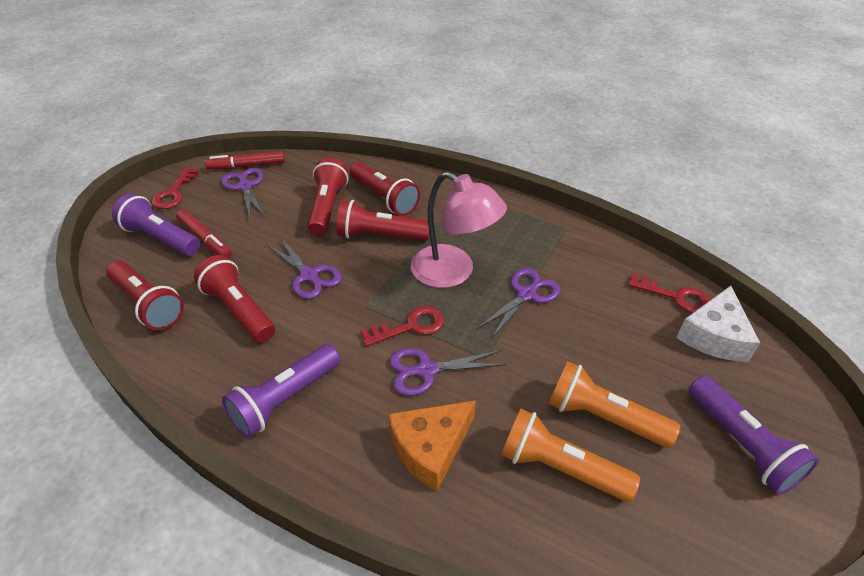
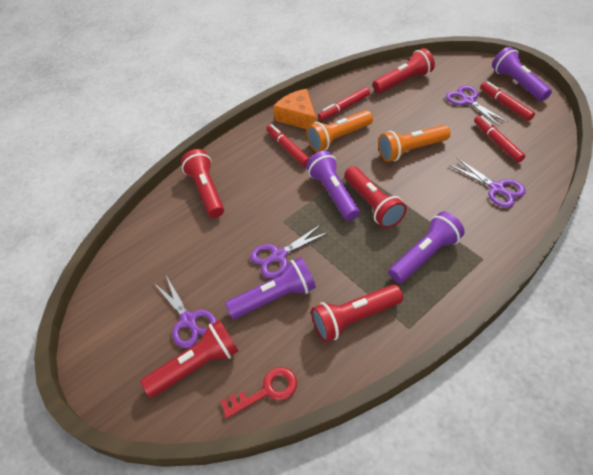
pink lamp: [411,171,507,288] = 1 -> none = 0
purple flashlight: [112,194,200,256] [222,344,340,438] [688,376,819,495] = 3 -> [225,257,316,319] [306,151,360,221] [389,211,465,283] [492,47,552,101] = 4
red key: [151,168,199,209] [361,306,444,347] [628,273,711,313] = 3 -> [220,367,297,418] = 1
red marker: [176,210,232,258] [205,151,285,169] = 2 -> [266,124,309,167] [318,87,370,121] [474,116,525,163] [480,81,535,121] = 4
white cheese: [676,286,760,362] = 1 -> none = 0

